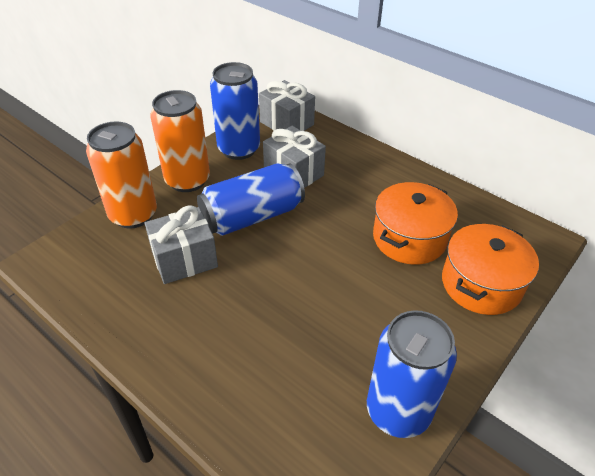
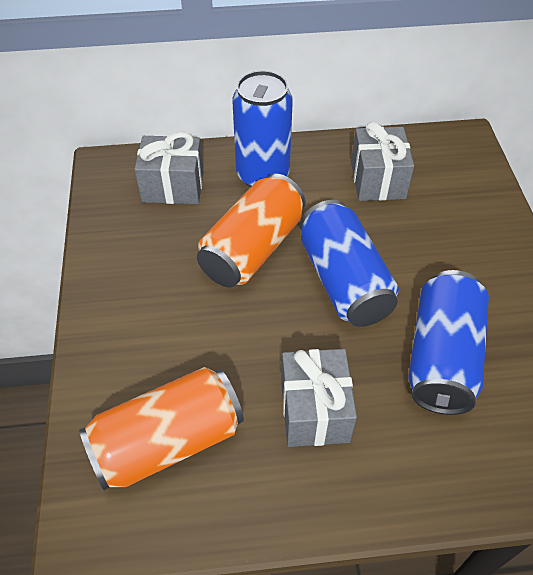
orange pot: [373,182,458,265] [442,224,539,315] = 2 -> none = 0

